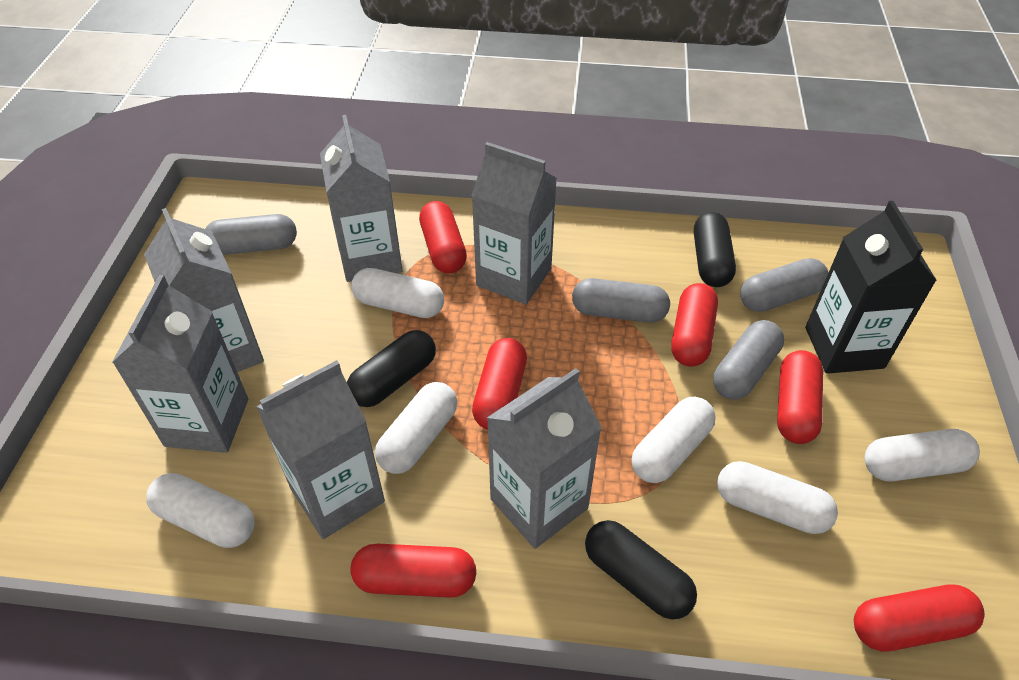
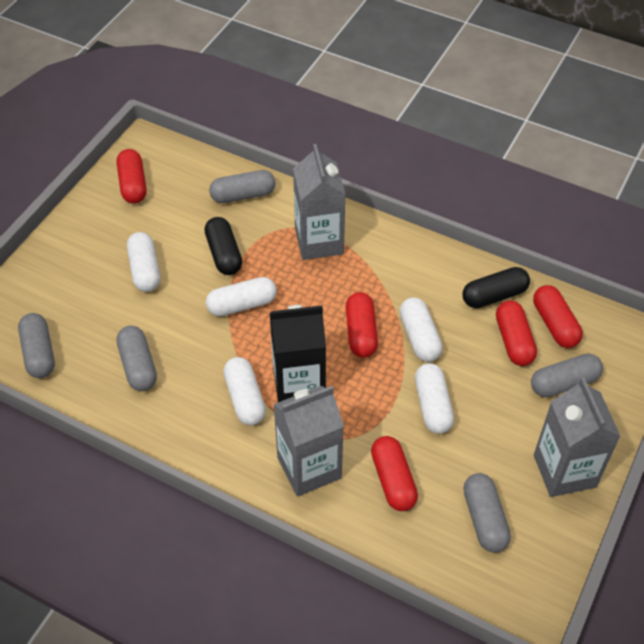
black capsule: [347,330,436,407] [585,520,697,619] [694,212,736,287] = 3 -> [204,217,242,275] [463,267,530,308] = 2
grey capsule: [205,214,297,255] [572,278,670,323] [713,320,784,400] [740,258,828,312] = 4 -> [18,313,55,378] [116,326,157,391] [209,170,276,203] [463,473,511,552] [531,353,603,397] = 5
grey carton: [112,275,248,453] [144,208,264,372] [256,360,385,539] [320,115,402,282] [471,142,557,305] [487,368,602,549] = 6 -> [273,386,344,497] [293,144,346,260] [534,377,621,497] = 3
red capsule: [350,544,476,598] [419,201,467,273] [472,338,527,430] [671,283,718,367] [777,350,823,444] [854,585,985,652] = 6 -> [117,149,147,204] [346,292,378,358] [371,436,418,511] [496,300,537,366] [533,285,583,348] = 5
white capsule: [146,473,255,548] [351,268,444,318] [375,382,457,474] [632,397,716,483] [717,461,838,534] [865,429,980,481] = 6 -> [127,232,160,292] [206,277,277,317] [223,357,266,425] [399,297,443,362] [415,363,454,434] = 5

